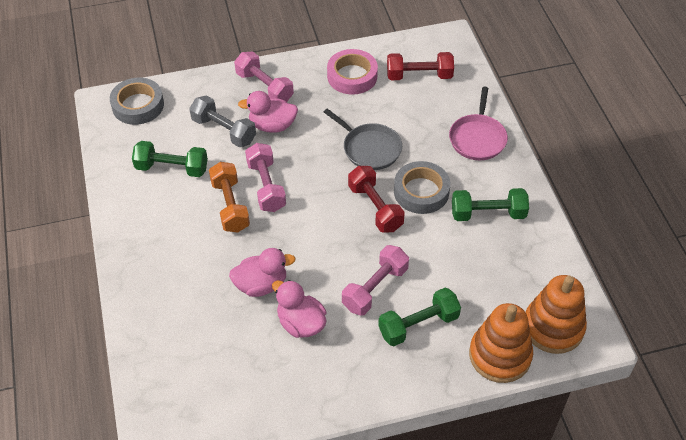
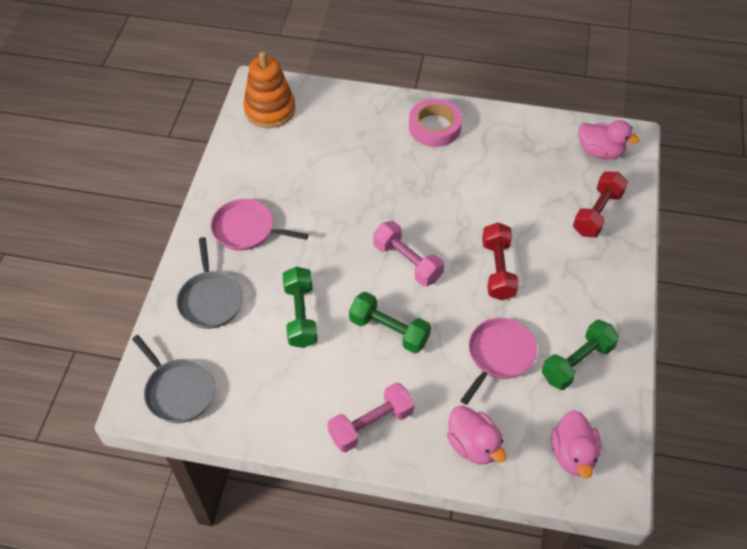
grey dumbbell: [189,95,256,147] = 1 -> none = 0
grey pan: [324,108,402,170] = 1 -> [132,335,215,423] [177,237,243,329] = 2
grey tape: [110,78,164,125] [394,161,450,214] = 2 -> none = 0
orange dumbbell: [209,162,250,233] = 1 -> none = 0
orange stacking toy: [469,303,533,383] [526,275,587,354] = 2 -> [243,51,295,128] = 1
pink dumbbell: [234,52,294,102] [245,143,286,212] [342,245,409,316] = 3 -> [327,383,414,452] [373,221,444,286] = 2
pink pan: [449,87,508,160] = 1 -> [211,199,309,251] [460,318,537,405] = 2

